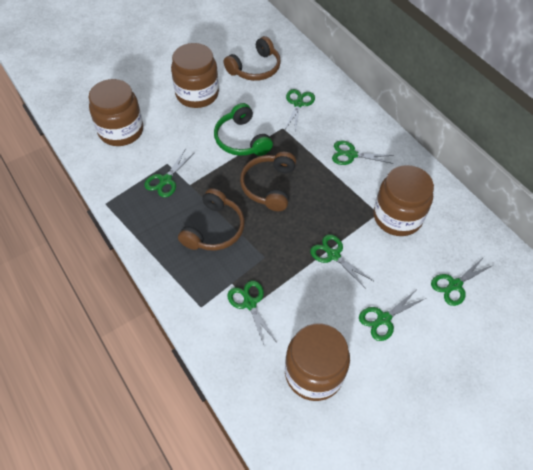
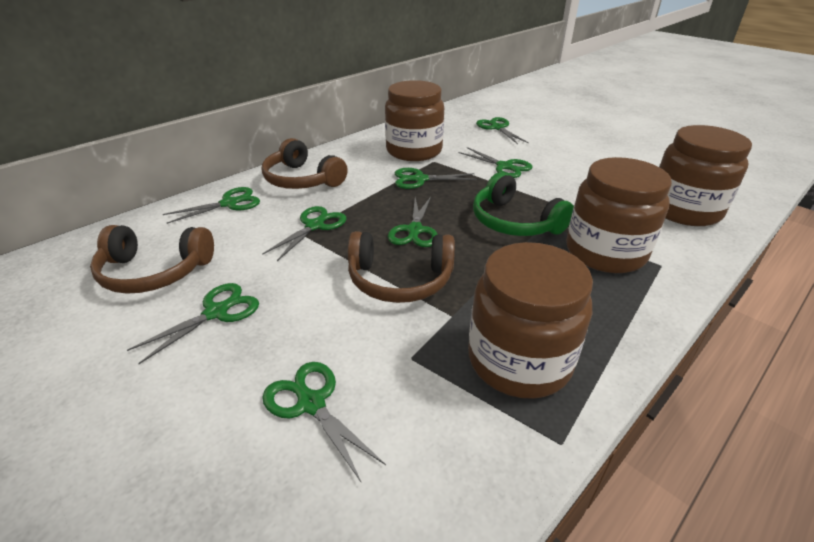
green scissors: [144,150,194,197] [228,281,276,347] [285,89,315,131] [310,234,373,289] [332,140,394,165] [359,289,426,341] [431,257,493,306] = 7 -> [127,283,259,364] [163,187,260,224] [262,206,347,261] [262,362,386,483] [388,197,438,247] [395,168,477,189] [459,147,533,178] [476,117,529,144] = 8

